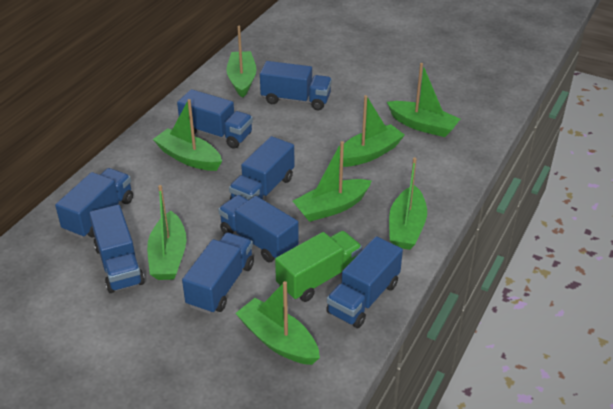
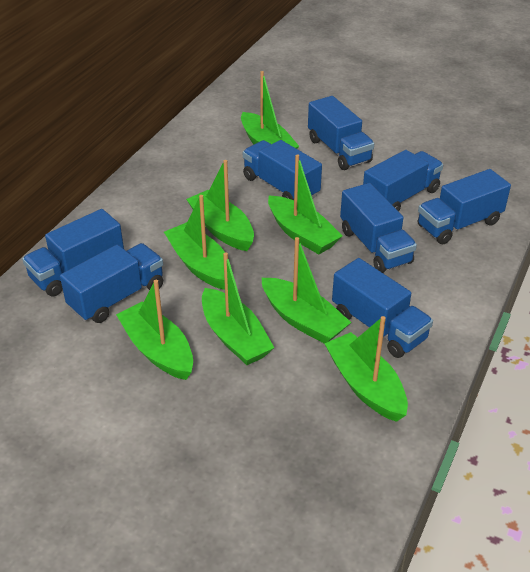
green truck: [275,231,362,302] = 1 -> none = 0

